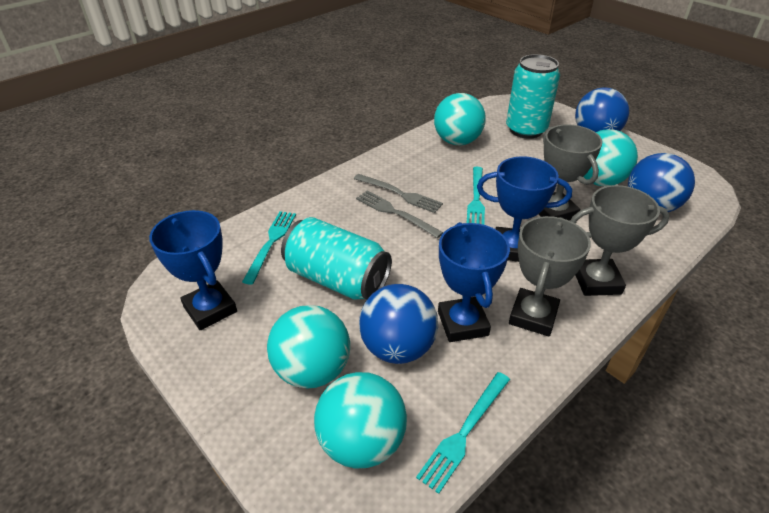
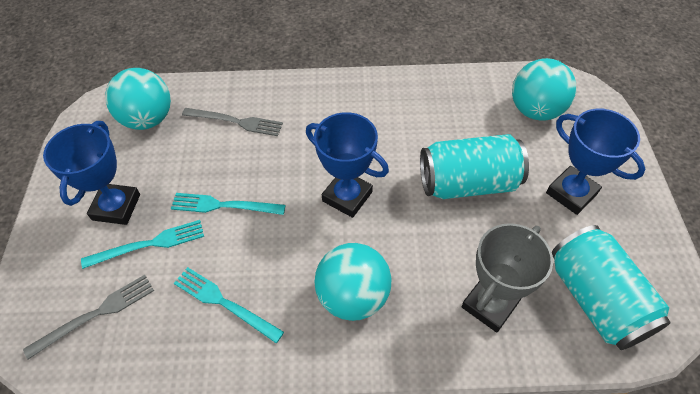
blue ball: [359,284,438,364] [575,87,629,132] [628,153,695,212] = 3 -> none = 0
grey trophy: [509,216,591,336] [538,124,603,221] [571,185,670,296] = 3 -> [461,223,553,332] = 1
turquoise ball: [267,305,350,389] [314,372,407,468] [434,93,486,146] [583,129,638,186] = 4 -> [105,68,171,130] [315,243,391,321] [512,58,576,120] = 3

